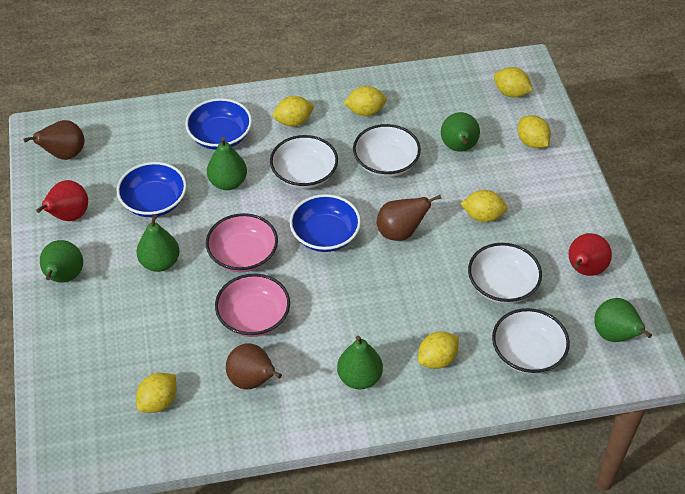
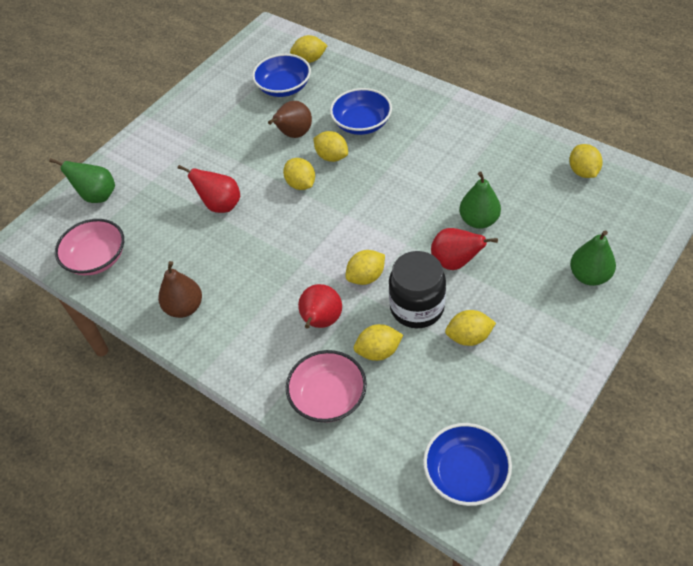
black jar: none = 0 -> [389,251,446,328] = 1
brown pear: [23,120,84,160] [226,343,282,389] [377,195,442,241] = 3 -> [158,261,202,318] [268,101,312,138] = 2
green pear: [40,240,83,283] [136,214,180,272] [207,137,247,190] [337,336,383,389] [441,112,480,152] [594,298,652,342] = 6 -> [49,158,115,203] [460,171,501,229] [570,230,616,286] = 3
red pear: [36,180,88,221] [568,233,612,276] = 2 -> [178,165,240,213] [298,284,342,329] [431,228,498,270] = 3
white bowl: [270,135,338,189] [353,124,421,177] [468,243,542,304] [492,308,570,374] = 4 -> none = 0

